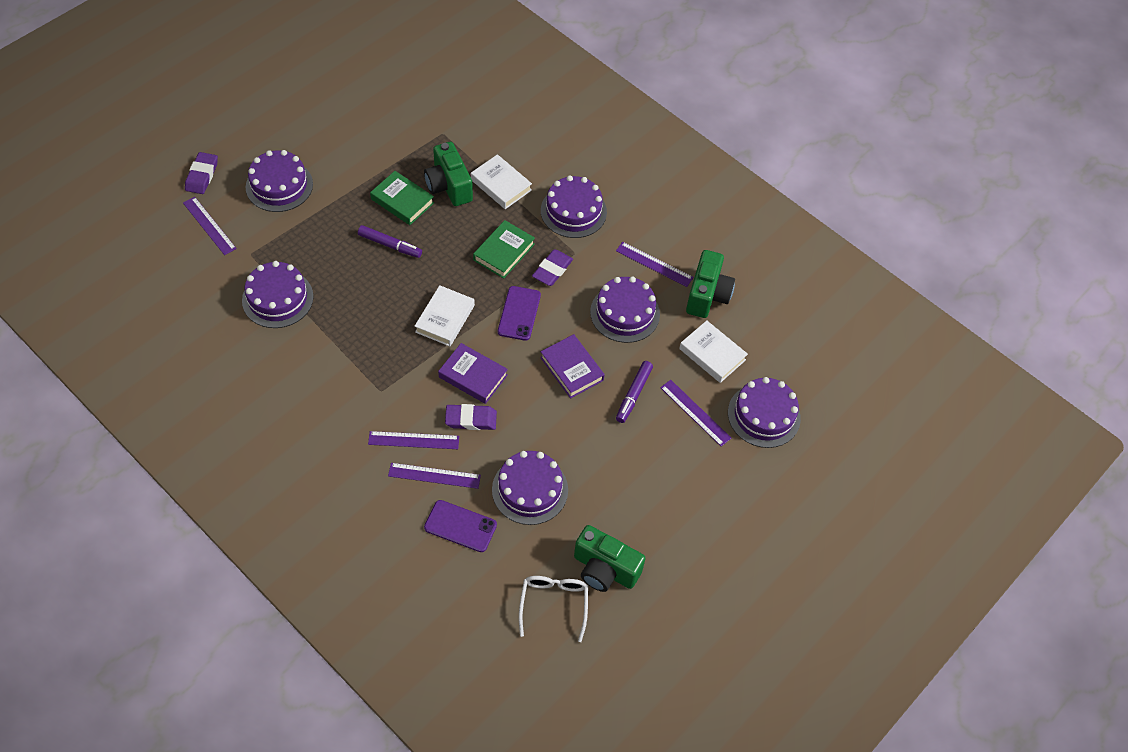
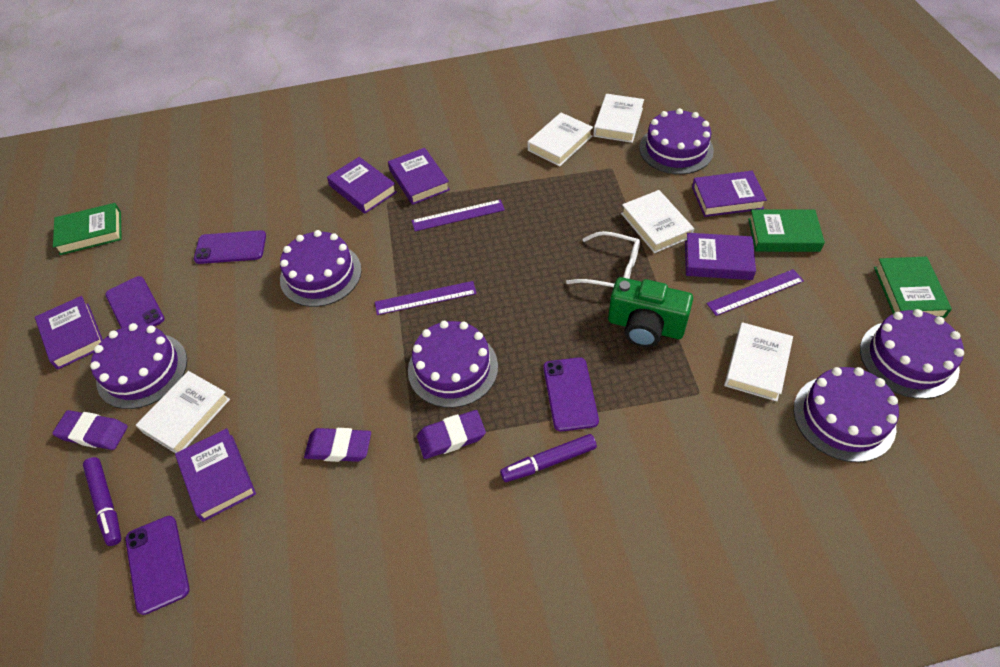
green book: [370,171,434,225] [473,220,535,279] = 2 -> [53,203,122,255] [748,210,825,252] [874,257,952,318] = 3
green camera: [424,142,473,206] [574,525,646,592] [686,250,735,318] = 3 -> [608,277,693,347] = 1
purple book: [438,343,508,404] [540,334,605,398] = 2 -> [35,296,103,370] [175,428,256,522] [327,157,397,214] [388,148,450,205] [685,233,756,280] [692,171,767,217] = 6
purple phone: [424,500,497,552] [498,286,541,341] = 2 -> [105,276,165,328] [125,516,189,615] [194,230,266,264] [543,357,599,431] = 4
purple ruler: [183,197,237,255] [368,431,459,449] [388,463,481,489] [616,242,693,287] [660,380,731,446] = 5 -> [375,281,477,315] [412,199,505,231] [706,269,804,316] = 3
white book: [414,285,475,346] [471,154,532,209] [679,320,748,383] = 3 -> [136,371,230,453] [528,112,593,166] [593,94,644,143] [621,190,694,253] [724,322,793,401] = 5

